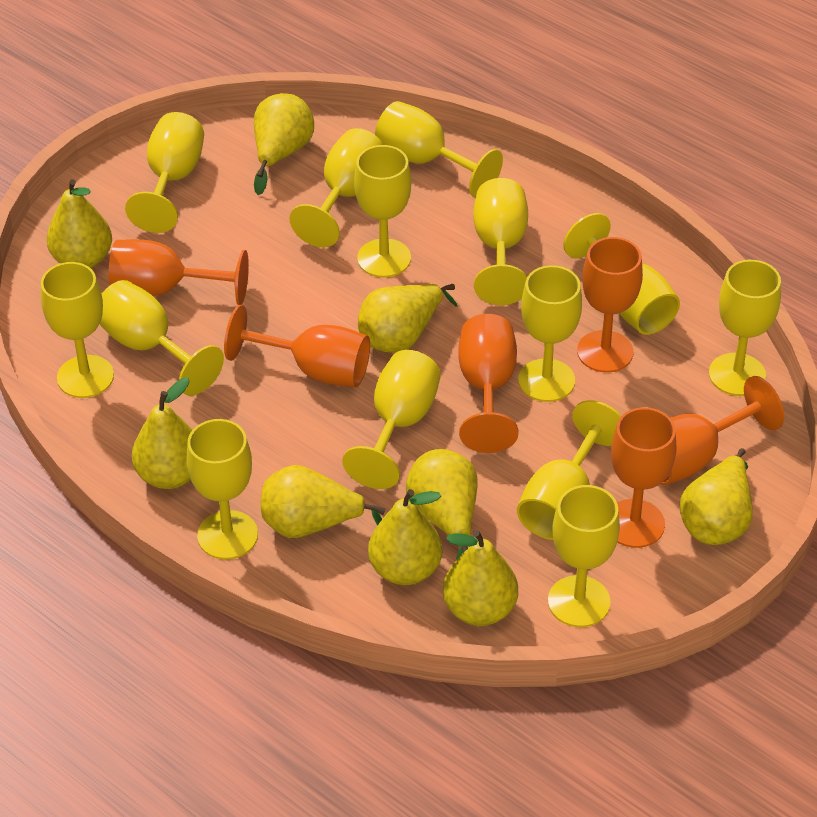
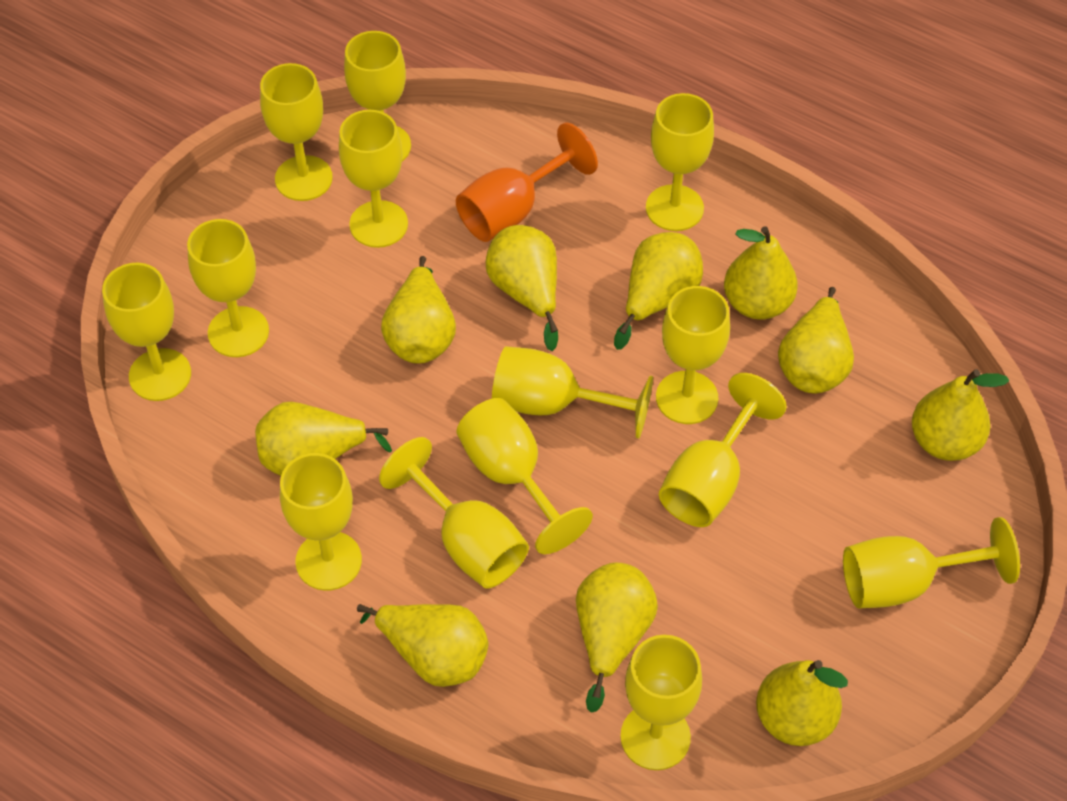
orange goblet: [109,239,249,305] [224,305,370,387] [458,314,518,453] [577,237,643,373] [611,407,676,548] [661,376,784,485] = 6 -> [456,123,598,242] = 1
yellow pear: [47,179,112,268] [132,378,192,489] [254,93,314,195] [261,465,386,538] [358,284,457,353] [368,489,442,585] [406,449,478,560] [443,530,518,626] [680,448,753,545] = 9 -> [255,402,392,476] [357,604,489,687] [381,256,456,364] [486,225,558,351] [576,563,658,713] [614,232,703,350] [724,226,798,320] [756,660,848,746] [778,287,854,394] [912,369,1009,461] = 10

